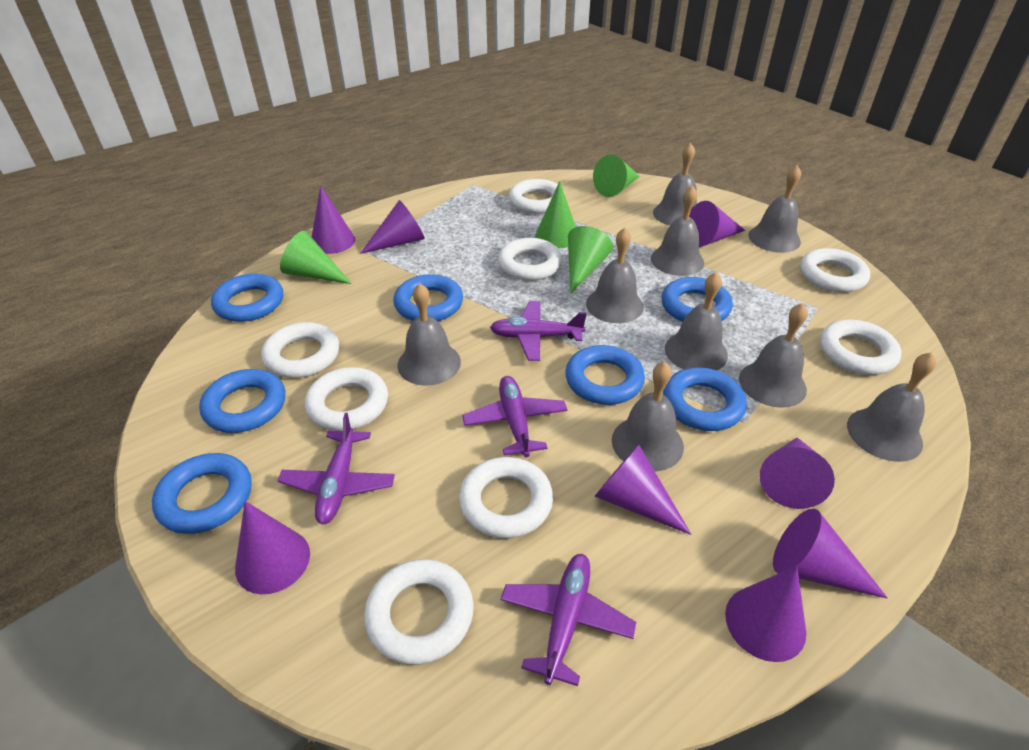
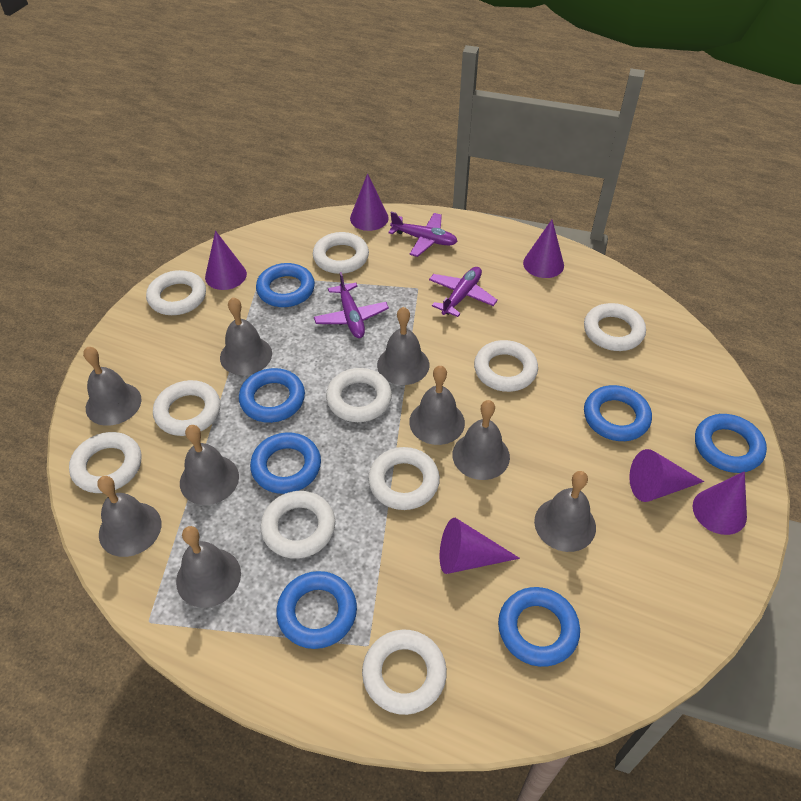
green cone: [280,231,352,284] [535,181,576,248] [568,226,613,294] [593,155,640,197] = 4 -> none = 0
purple cone: [235,501,310,594] [312,186,355,254] [360,200,425,254] [594,445,692,535] [689,201,745,247] [725,566,806,662] [759,438,835,509] [773,508,888,598] = 8 -> [205,231,247,290] [350,173,389,231] [440,518,520,574] [523,220,564,278] [629,449,704,502] [693,471,747,535] = 6
purple plane: [278,413,395,525] [462,376,567,457] [490,301,587,361] [501,554,636,686] = 4 -> [314,272,389,338] [388,212,458,257] [429,267,498,317] = 3
white ring: [261,322,339,378] [305,367,388,431] [364,559,474,665] [459,457,553,538] [498,238,562,281] [509,179,565,214] [800,248,870,293] [820,320,901,375] = 8 -> [69,432,141,493] [146,270,206,315] [153,380,220,436] [260,491,335,559] [313,232,369,274] [326,368,392,422] [362,629,447,715] [368,447,440,510] [474,340,538,392] [584,303,646,351] = 10

